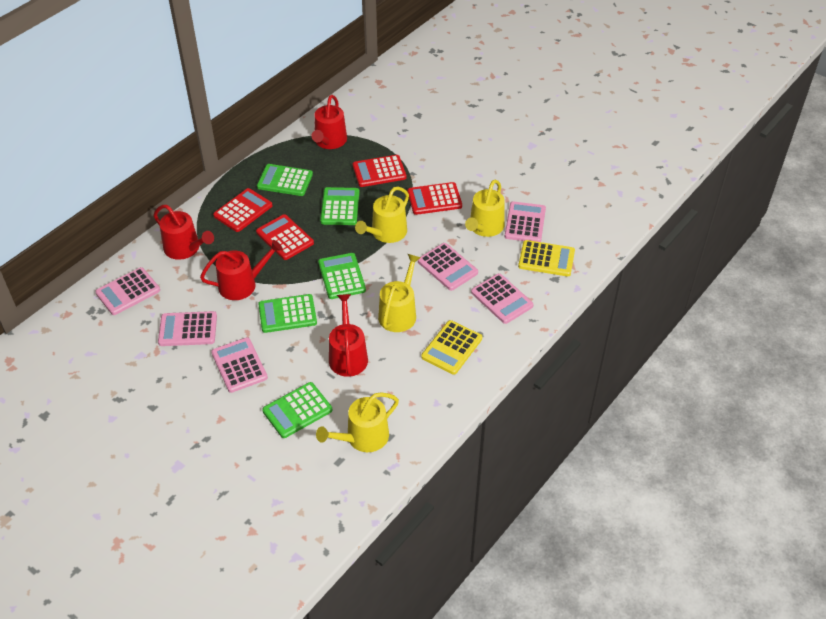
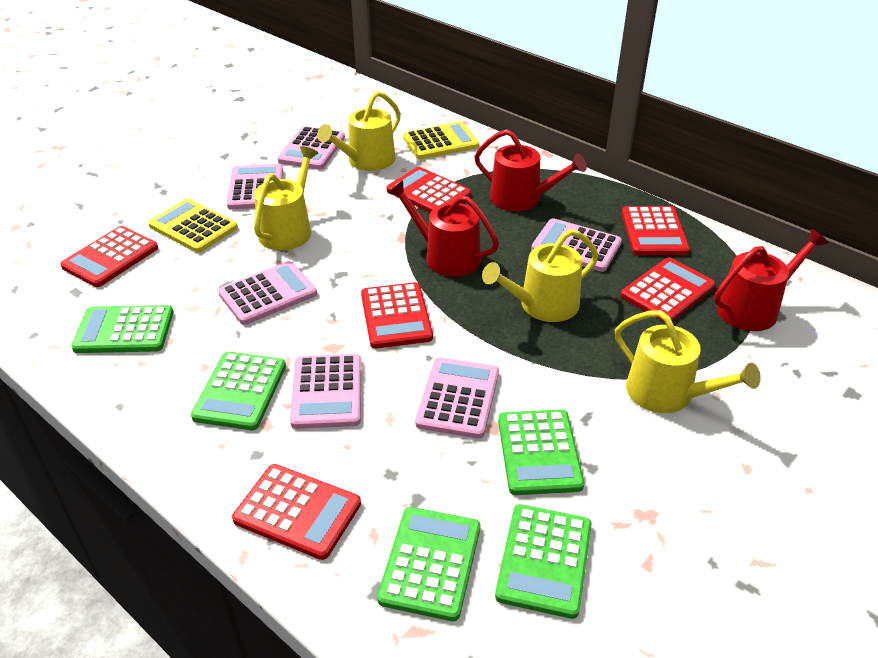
red calculator: [213,188,273,232] [256,214,314,260] [353,155,406,187] [408,182,462,215] = 4 -> [60,226,158,287] [232,464,361,560] [361,282,433,349] [387,167,471,213] [621,258,716,322] [622,206,690,255] = 6
red watering can: [153,205,214,260] [200,240,283,300] [312,95,347,149] [329,294,368,377] = 4 -> [388,180,499,277] [474,129,587,212] [714,229,828,331] = 3

